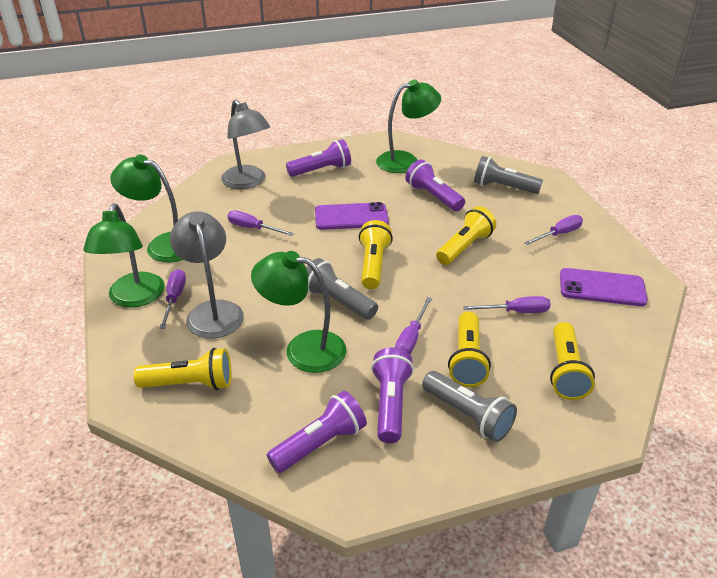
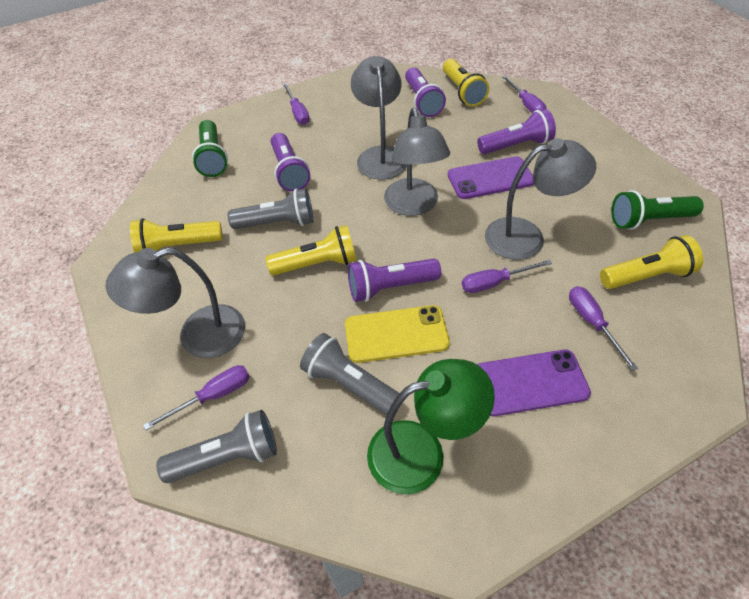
green flashlight: none = 0 -> [192,120,228,177] [611,190,704,230] = 2
green lamp: [83,203,165,307] [110,155,183,262] [251,251,346,373] [376,79,441,173] = 4 -> [367,359,495,494] = 1
grey lamp: [170,211,244,339] [221,99,270,189] = 2 -> [105,247,245,358] [351,56,407,180] [384,108,450,216] [485,138,596,260] = 4
yellow flashlight: [134,348,232,390] [359,220,393,289] [436,206,496,265] [448,312,491,387] [550,322,595,400] = 5 -> [130,218,223,253] [266,225,357,275] [443,59,489,107] [600,235,703,289] = 4
yellow phone: none = 0 -> [345,305,450,363] = 1

